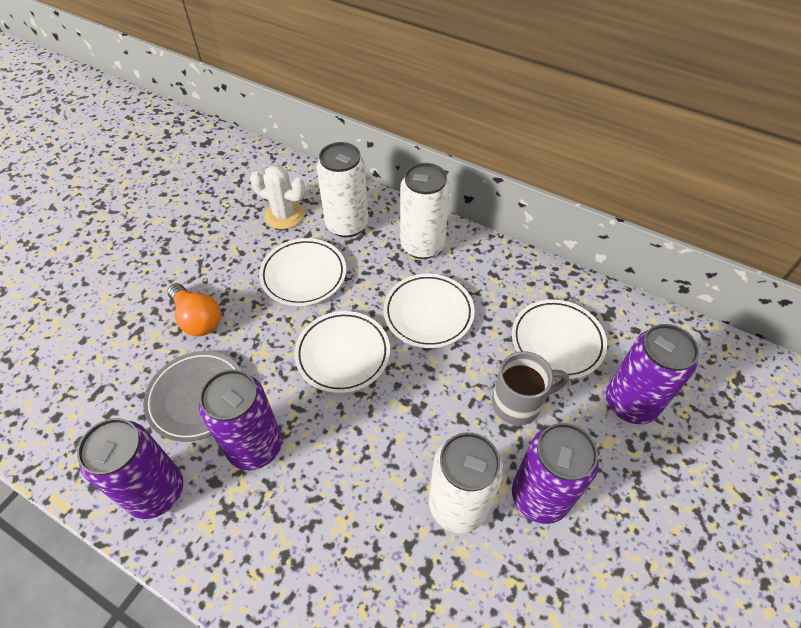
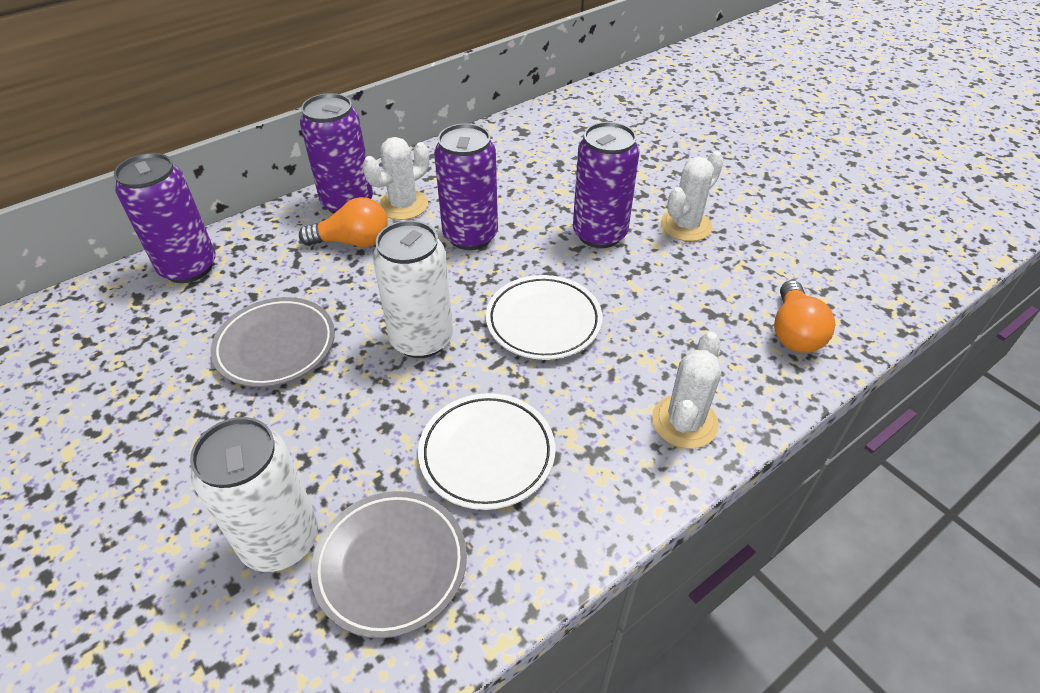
grey mug: [492,351,569,425] = 1 -> none = 0
grey plate: [143,351,242,442] = 1 -> [211,297,335,387] [311,491,467,638] = 2
orange light bulb: [167,283,221,336] = 1 -> [299,197,388,247] [774,280,835,353] = 2
white cactus: [250,165,306,229] = 1 -> [363,137,429,220] [652,332,721,449] [661,151,724,241] = 3
white can: [316,142,368,237] [400,163,450,259] [429,432,504,533] = 3 -> [190,417,318,572] [373,220,453,358] = 2
white plate: [259,238,346,306] [294,311,390,393] [384,274,475,348] [512,299,607,379] = 4 -> [418,393,555,510] [486,275,603,360] = 2

